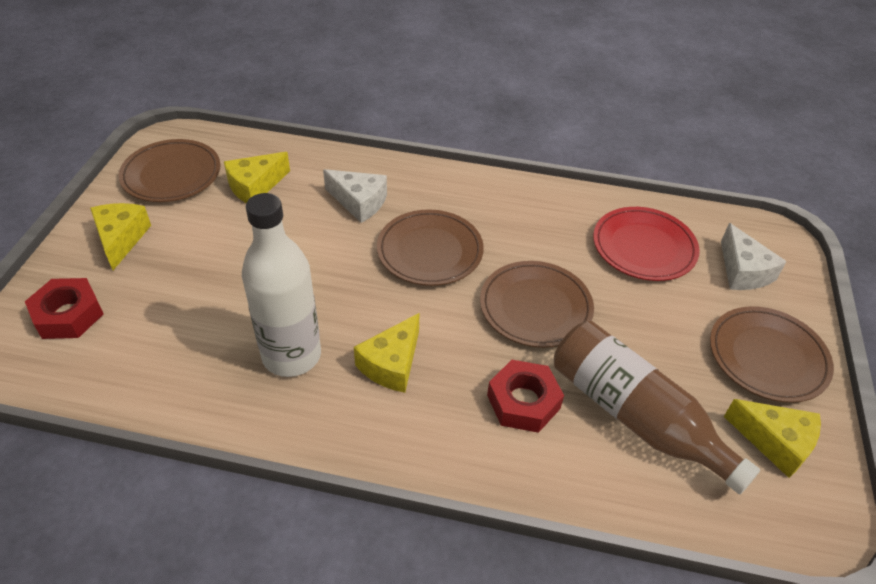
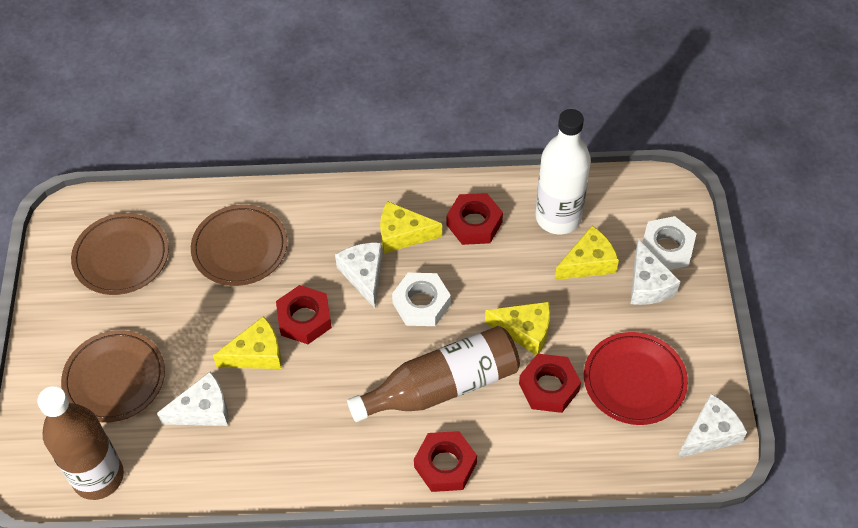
brown bottle: [554,321,760,494] = 1 -> [37,386,124,500] [347,326,520,422] = 2
brown plate: [119,139,221,202] [377,209,484,286] [480,261,594,348] [710,306,834,403] = 4 -> [61,330,165,423] [71,213,169,295] [191,205,287,286] = 3
red nut: [25,278,104,339] [487,360,564,433] = 2 -> [276,285,332,344] [414,431,477,492] [447,193,503,245] [519,354,581,413] = 4
white cheese: [323,169,387,223] [721,223,787,290] = 2 -> [157,372,228,426] [335,242,383,308] [630,239,681,305] [678,394,747,458] = 4
white nut: none = 0 -> [392,273,451,326] [642,216,697,270] = 2

